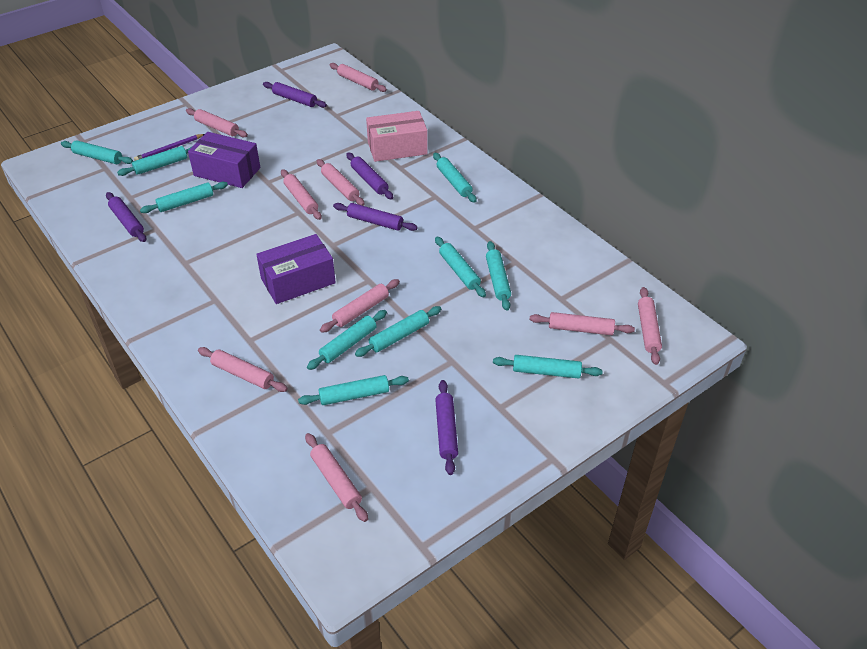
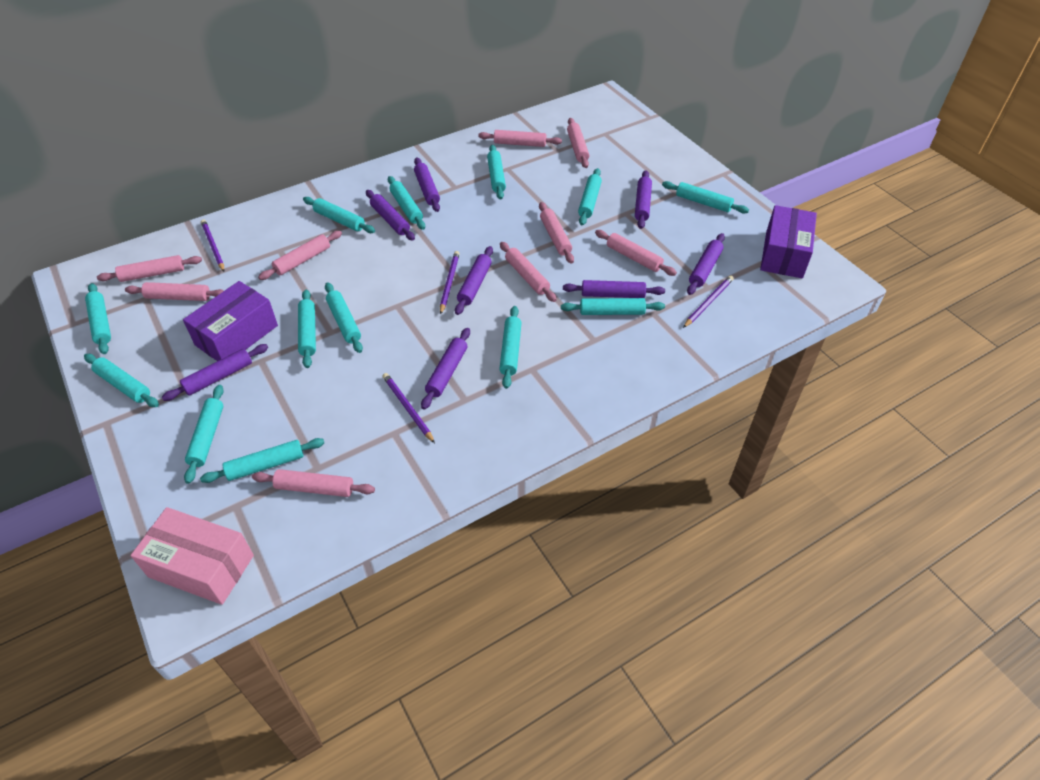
purple pencil: [134,134,205,161] = 1 -> [201,220,224,272] [383,373,435,443] [440,251,460,315] [683,276,734,328] = 4
purple rolling pin: [106,192,146,242] [263,82,327,108] [333,203,418,231] [346,153,393,199] [435,380,458,475] = 5 -> [162,344,268,401] [366,190,415,241] [414,157,440,212] [421,328,470,410] [455,246,493,315] [563,280,665,298] [635,170,652,229] [687,233,725,295] = 8
turquoise rolling pin: [61,140,133,164] [117,146,193,176] [140,182,228,213] [298,375,409,405] [307,310,387,370] [355,306,441,357] [433,153,477,203] [435,237,486,297] [486,241,511,311] [493,355,603,379] = 10 -> [84,354,159,407] [85,283,111,354] [184,385,224,484] [200,438,324,483] [298,290,316,368] [303,197,375,233] [325,282,363,353] [388,176,425,230] [487,145,506,200] [499,306,522,389] [561,298,665,315] [578,168,602,225] [662,181,749,214] = 13

